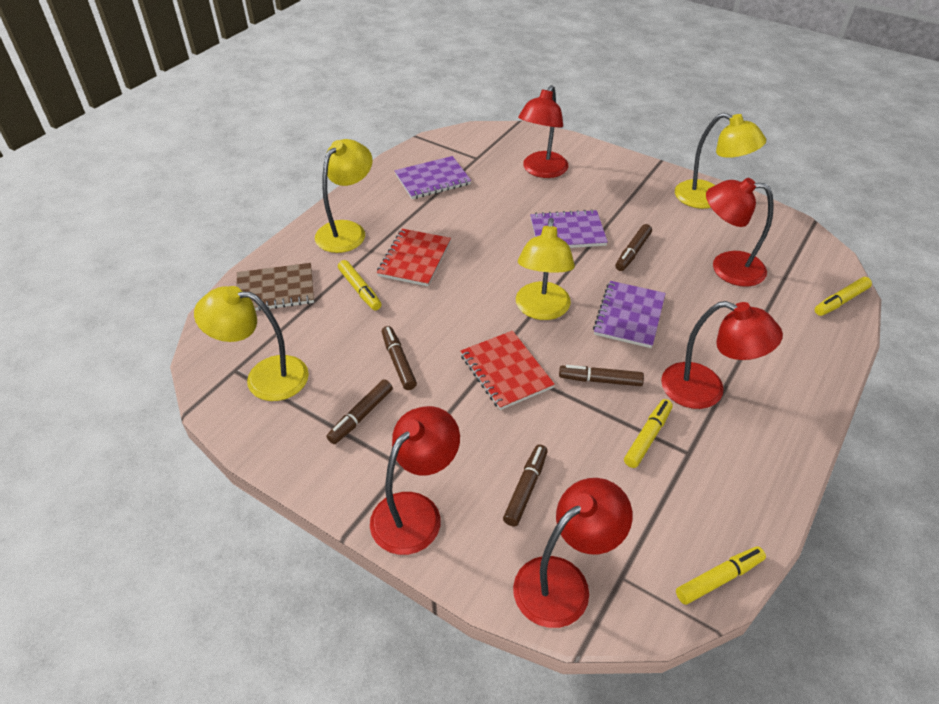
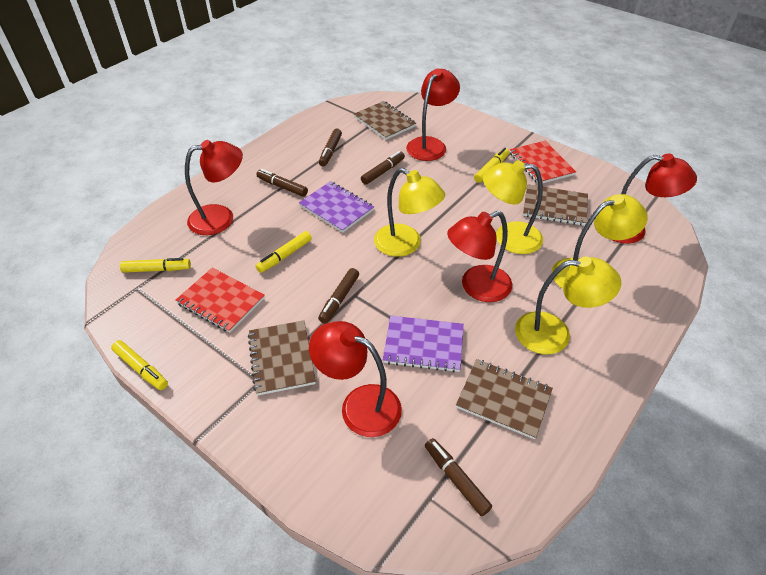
brown notebook: [237,263,314,311] = 1 -> [248,320,316,396] [354,101,416,140] [456,359,553,439] [523,184,588,226] = 4
purple notebook: [395,156,471,199] [530,209,608,248] [593,281,666,348] = 3 -> [299,181,374,233] [383,316,464,372] = 2

